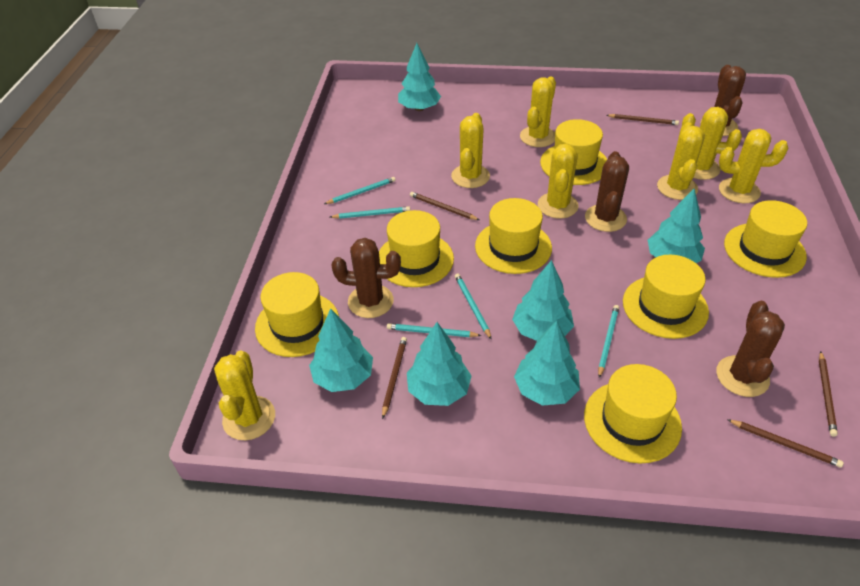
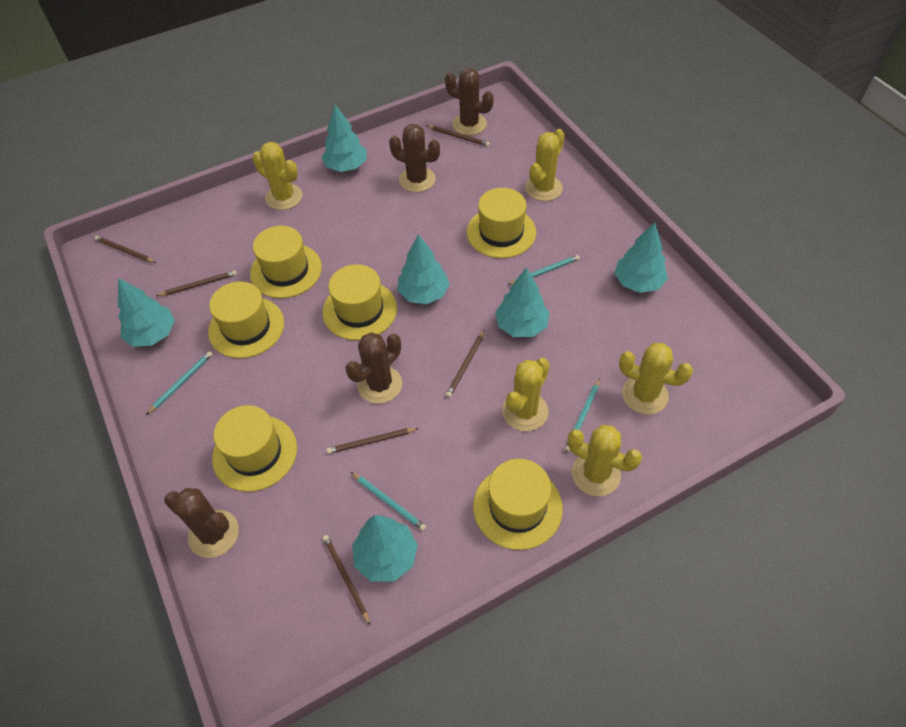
brown pencil: [382,337,407,419] [410,192,479,220] [606,114,679,125] [727,419,844,468] [819,351,838,437] = 5 -> [95,236,156,263] [156,270,237,296] [322,535,371,626] [326,428,419,454] [427,126,490,147] [446,330,485,398] = 6
turquoise pencil: [324,177,396,204] [330,206,410,219] [387,323,482,337] [455,274,492,340] [598,305,619,378] = 5 -> [146,351,213,415] [351,472,426,531] [508,255,580,285] [565,378,600,452] = 4
yellow cactus: [214,351,275,440] [451,113,490,188] [520,77,556,147] [538,144,579,219] [657,122,705,200] [682,107,742,180] [719,129,788,203] = 7 -> [252,142,303,210] [502,358,550,431] [525,129,565,201] [567,425,642,496] [619,343,693,414] = 5
yellow hat: [255,272,339,357] [379,210,454,287] [475,198,552,274] [540,119,607,185] [584,364,682,463] [623,255,709,339] [724,200,807,278] = 7 -> [208,281,284,358] [212,405,297,492] [250,226,322,298] [323,264,397,340] [467,188,536,258] [473,459,563,550] = 6

